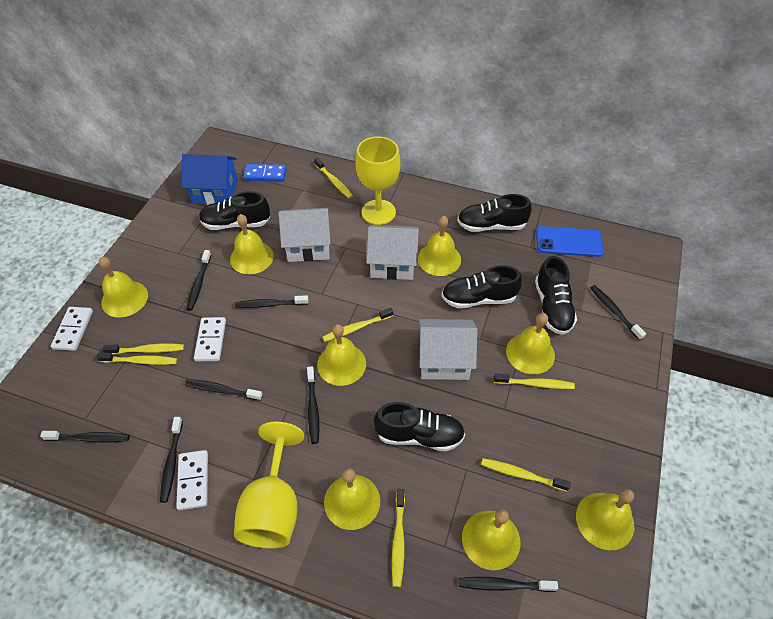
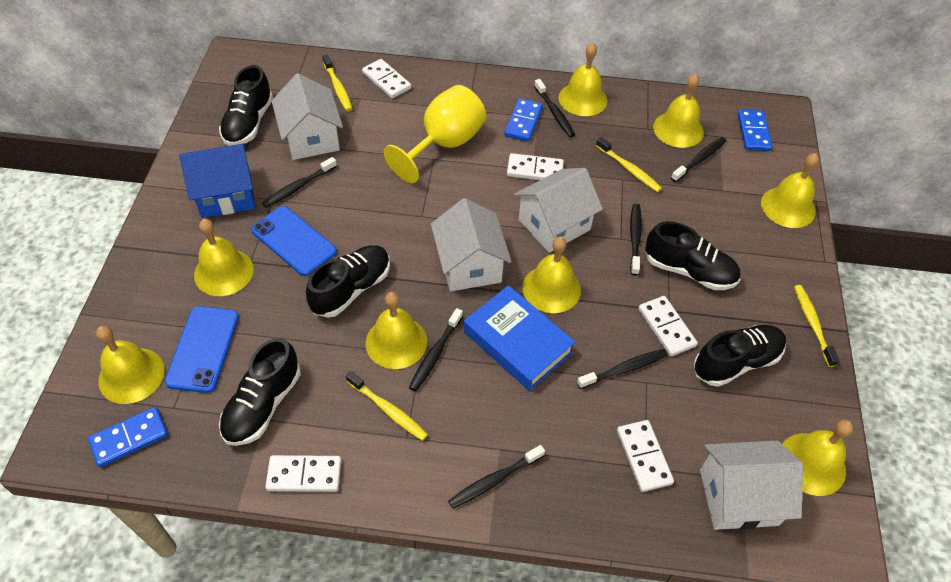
black toothbrush: [40,431,130,443] [160,417,183,503] [185,379,263,401] [186,250,211,311] [235,295,308,308] [307,366,319,444] [459,577,558,592] [590,285,646,340] = 8 -> [262,157,337,208] [409,308,463,391] [448,445,545,508] [534,79,575,137] [577,349,668,389] [630,204,642,276] [671,137,726,182] = 7
blue book: none = 0 -> [464,285,575,391] = 1
blue domino: [243,164,287,182] = 1 -> [88,407,168,467] [504,98,543,142] [738,110,772,151] = 3
blue phone: [536,226,604,257] = 1 -> [165,306,239,393] [251,206,337,276] = 2
white domino: [51,307,93,351] [176,450,208,510] [194,317,226,361] = 3 -> [265,455,341,492] [362,59,411,98] [507,153,564,180] [617,420,674,492] [638,296,698,356] = 5
white house: [278,208,331,262] [367,225,419,280] [419,319,478,380] = 3 -> [272,74,343,160] [431,198,512,291] [514,168,603,253] [700,441,803,530] = 4
yellow goblet: [234,422,304,549] [356,137,400,225] = 2 -> [384,85,486,183] = 1
yellow toothbrush: [96,353,177,365] [103,344,184,355] [314,158,353,199] [323,308,393,342] [392,489,405,587] [481,458,571,491] [494,373,575,389] = 7 -> [322,55,352,111] [346,371,428,441] [596,137,662,192] [794,285,840,367] = 4

